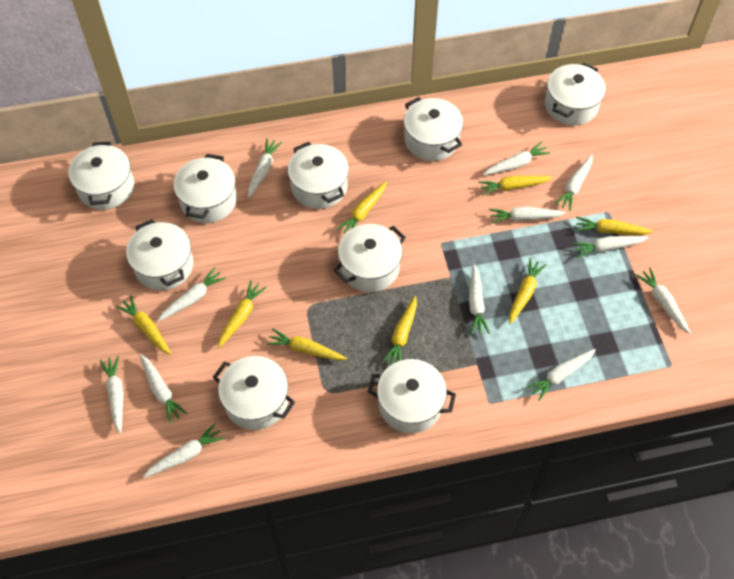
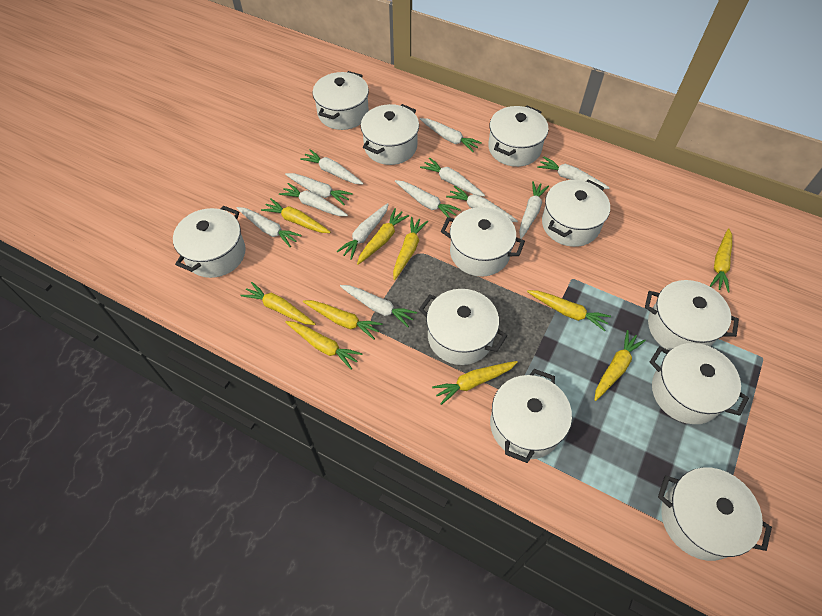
white pot: [68,141,134,210] [126,219,193,290] [174,154,237,223] [213,356,295,430] [288,142,349,209] [334,224,406,292] [367,359,456,433] [404,97,463,161] [545,63,606,125] = 9 -> [173,205,246,278] [313,71,369,130] [361,104,419,165] [419,289,507,365] [441,207,525,277] [488,106,548,167] [490,369,572,463] [542,180,610,247] [645,280,739,351] [650,343,749,424] [658,468,772,561] = 11
yellow carrot: [116,295,171,355] [218,280,267,348] [266,329,347,361] [337,181,387,234] [382,296,417,365] [478,176,553,196] [509,258,547,325] [576,216,653,235] = 8 -> [240,282,316,325] [261,198,331,233] [285,321,363,370] [303,300,383,339] [357,208,409,265] [393,217,428,280] [432,361,518,405] [527,290,611,331] [594,330,646,401] [709,228,732,293] = 10

